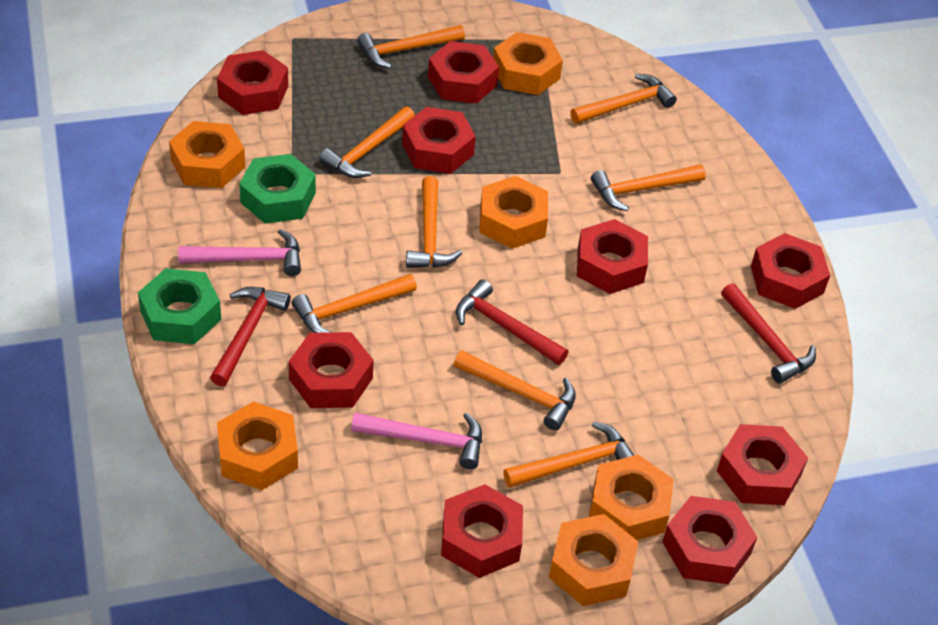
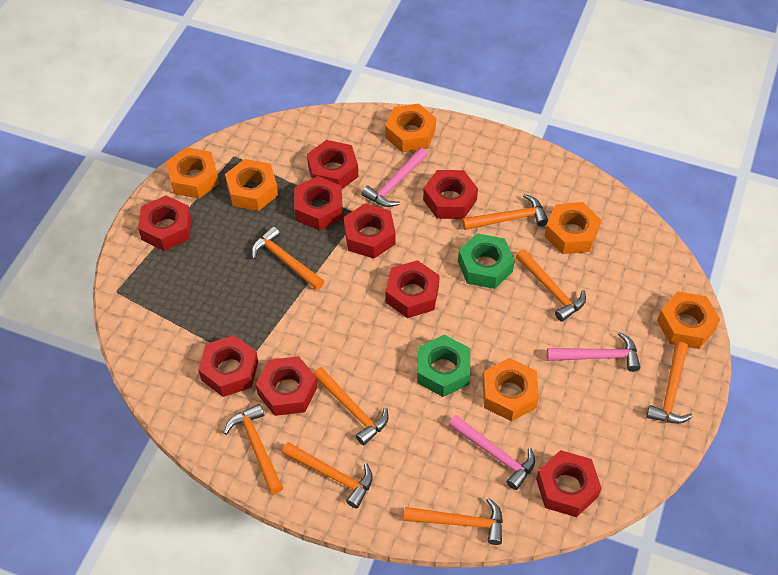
pink hammer: [178,229,301,276] [351,413,482,469] = 2 -> [361,148,428,207] [448,415,535,490] [547,332,640,372] = 3
red hammer: [210,287,291,386] [456,279,568,365] [721,283,816,384] = 3 -> none = 0

